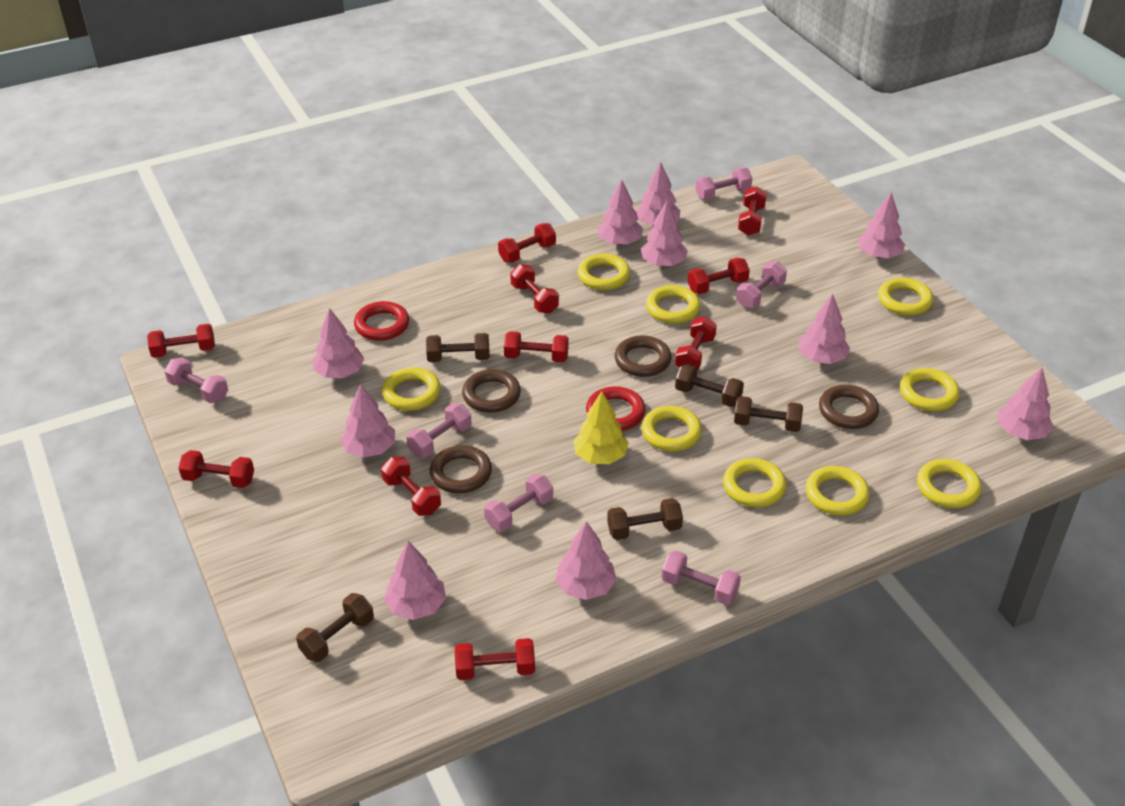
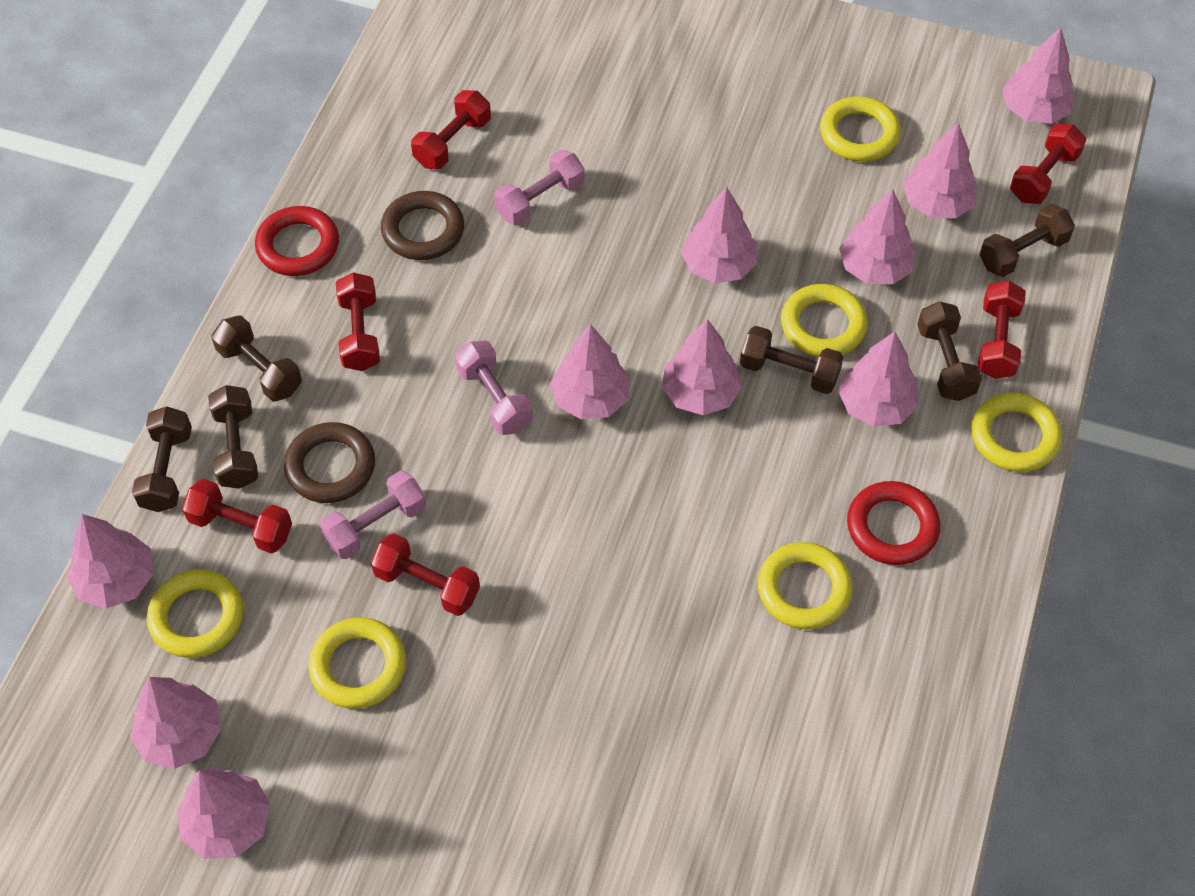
brown dumbbell: [296,593,374,662] [426,333,490,362] [607,498,683,540] [675,364,744,407] [734,396,803,432] = 5 -> [132,407,192,512] [208,385,258,489] [211,315,302,401] [740,326,844,394] [917,301,982,401] [979,204,1075,277] = 6
brown ring: [430,445,492,493] [462,369,521,413] [615,335,671,377] [819,385,879,429] = 4 -> [284,422,375,503] [381,191,464,260] = 2
pink dumbbell: [164,358,228,403] [406,403,472,458] [484,474,553,532] [661,550,741,605] [696,168,752,200] [736,261,787,308] = 6 -> [320,471,426,559] [455,340,533,435] [494,150,585,225] = 3
red dumbbell: [147,324,215,358] [179,450,254,488] [381,457,441,516] [455,638,535,680] [498,223,556,263] [504,331,569,362] [510,264,559,313] [675,316,717,370] [688,258,750,294] [738,186,767,236] = 10 -> [182,479,292,553] [336,272,380,371] [371,533,480,616] [411,90,491,169] [978,281,1026,379] [1010,124,1086,204] = 6
yellow ring: [382,367,441,411] [577,254,630,290] [641,406,702,451] [646,285,700,324] [723,458,786,507] [805,466,870,515] [878,278,933,316] [900,368,960,411] [917,459,982,508] = 9 -> [147,569,243,658] [309,617,406,709] [758,542,853,629] [781,284,868,357] [820,96,901,161] [971,393,1062,472] = 6
yellow tree: [573,391,629,464] = 1 -> none = 0

